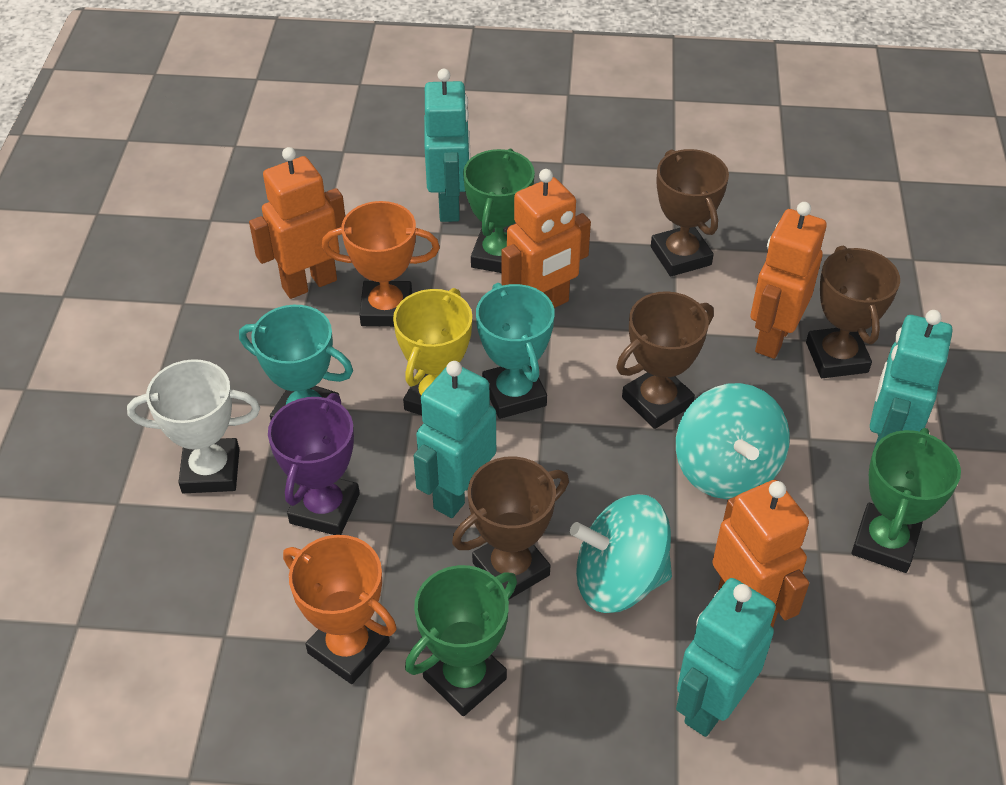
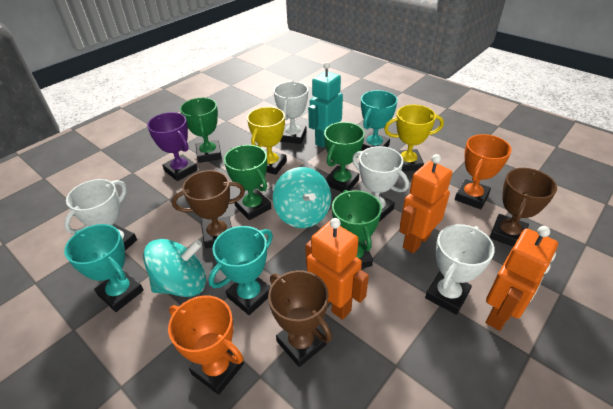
brown trophy: [452,456,569,600] [617,291,714,429] [651,149,729,276] [806,246,900,378] = 4 -> [172,170,245,248] [268,270,332,367] [490,168,557,247] = 3
green trophy: [405,565,517,716] [463,149,535,273] [852,428,961,573] = 3 -> [180,98,222,163] [224,145,271,220] [324,122,365,192] [332,190,382,269] = 4
orange robot: [249,147,345,299] [501,169,591,308] [712,480,809,627] [751,202,827,359] = 4 -> [305,218,369,320] [399,154,452,253] [486,226,558,331] = 3
turquoise robot: [413,361,496,518] [424,69,471,222] [676,578,776,737] [870,310,953,448] = 4 -> [308,62,343,148] = 1
turquoise trophy: [239,305,353,419] [476,283,555,419] = 2 -> [64,224,144,312] [208,226,273,315] [361,90,398,151] = 3
white trophy: [127,359,260,493] = 1 -> [64,179,137,251] [274,81,308,144] [352,146,409,222] [425,224,495,315] = 4
yellow trophy: [393,288,472,415] = 1 -> [247,107,287,175] [384,105,444,172] = 2

